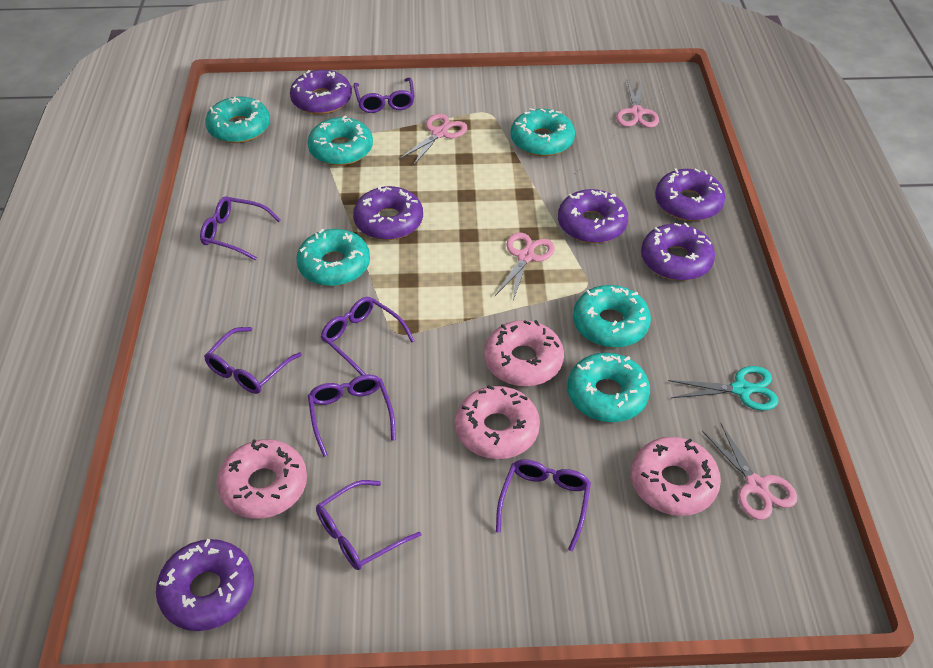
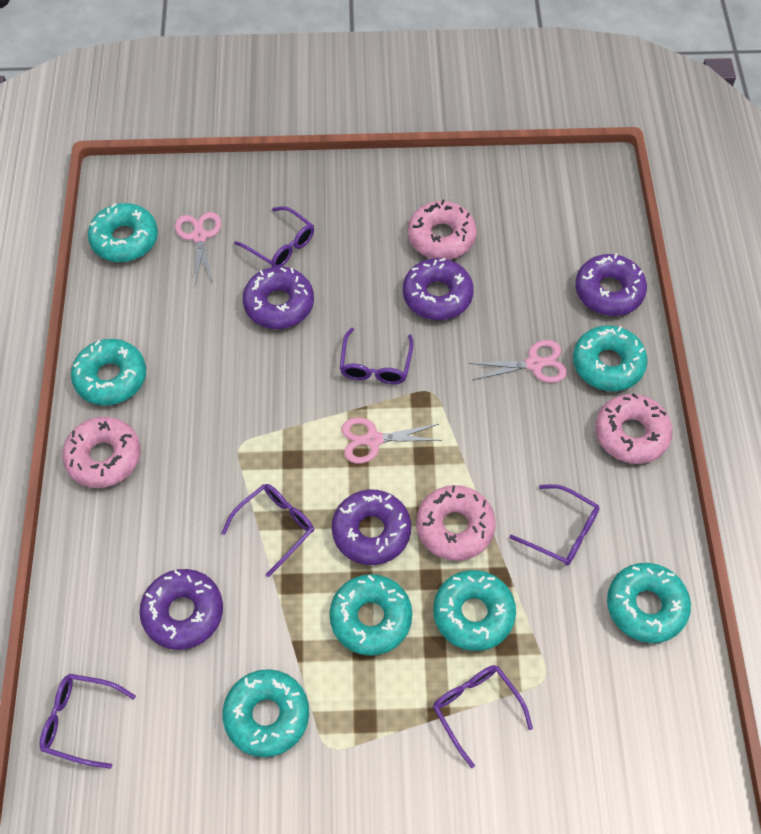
pink scissors: [399,114,467,166] [495,233,555,301] [616,80,659,128] [702,424,797,520] = 4 -> [175,212,221,285] [341,417,442,464] [469,340,567,383] = 3
purple donut: [156,539,254,631] [290,70,352,114] [353,185,423,240] [558,189,628,243] [641,223,715,281] [655,168,725,221] = 6 -> [139,569,223,650] [243,267,314,329] [332,489,411,565] [403,258,474,320] [575,253,647,316] = 5
purple glasses: [200,196,281,260] [204,327,302,394] [308,375,396,457] [316,480,421,570] [321,297,415,375] [354,78,415,113] [496,459,591,552] = 7 -> [40,674,136,769] [221,484,314,577] [234,206,314,267] [340,328,414,384] [433,665,533,768] [509,484,600,566] = 6
turquoise donut: [205,97,270,143] [297,229,370,286] [307,115,373,166] [511,108,575,156] [567,353,650,422] [573,285,651,348] = 6 -> [71,339,146,406] [88,203,158,262] [222,669,309,757] [329,574,412,656] [433,570,516,651] [573,325,647,391] [607,563,691,643] = 7
turquoise scissors: [668,366,779,411] = 1 -> none = 0

